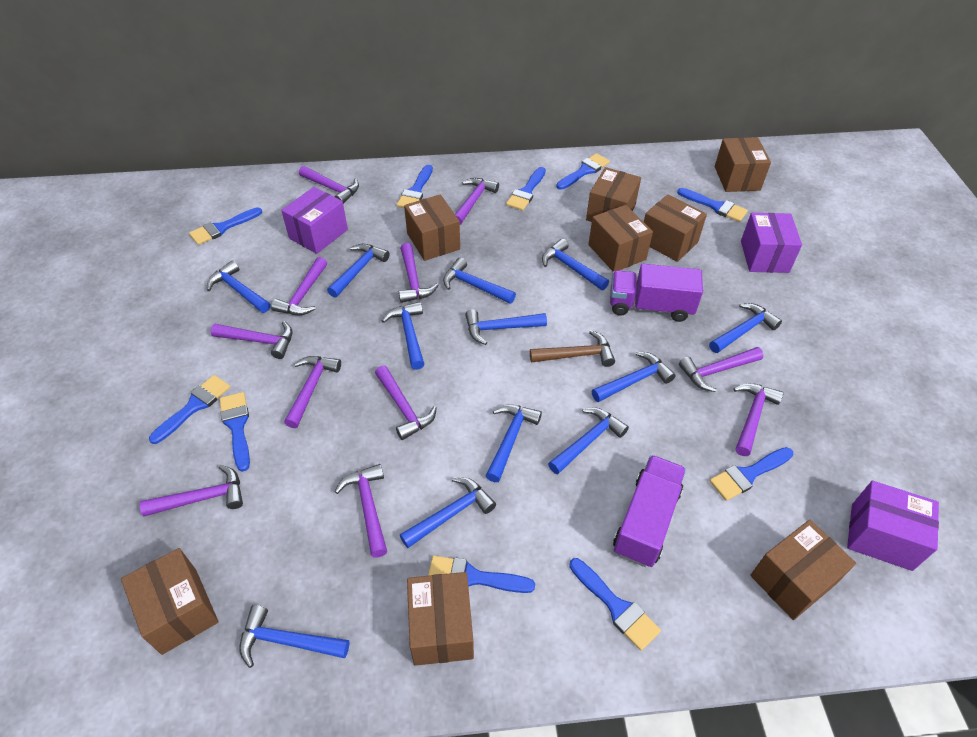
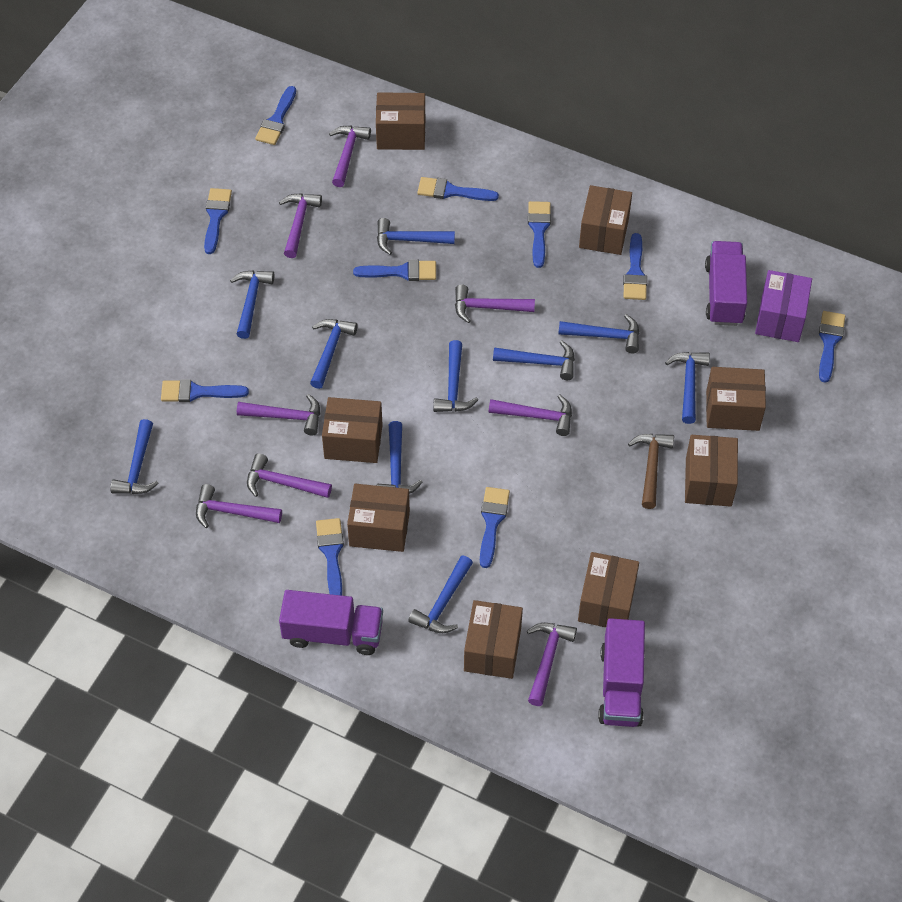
blue hammer: [207,260,270,313] [239,605,349,668] [327,244,390,298] [382,302,424,370] [400,477,496,548] [443,258,516,304] [465,309,547,345] [485,404,542,482] [542,238,609,290] [548,407,629,475] [592,352,676,402] [709,303,782,353] = 12 -> [110,419,159,494] [230,270,274,339] [310,319,358,389] [377,218,455,255] [377,421,422,494] [408,555,473,633] [433,340,478,412] [493,340,575,380] [558,314,640,353] [665,352,710,424] = 10
purple box: [281,187,348,254] [741,213,802,273] [847,481,939,571] = 3 -> [755,270,812,342] = 1
purple hammer: [140,465,243,516] [211,321,292,359] [271,257,327,315] [284,356,341,428] [299,166,359,204] [335,464,387,558] [375,365,437,440] [399,243,439,303] [455,178,499,225] [679,347,763,392] [734,383,784,456] = 11 -> [196,484,282,528] [237,394,320,435] [247,453,332,498] [279,193,322,258] [329,126,371,187] [455,284,535,323] [489,395,572,436] [527,623,577,706] = 8
purple truck: [610,264,703,322] [613,455,686,567] = 2 -> [279,590,383,655] [598,618,645,727] [705,241,747,326] = 3

